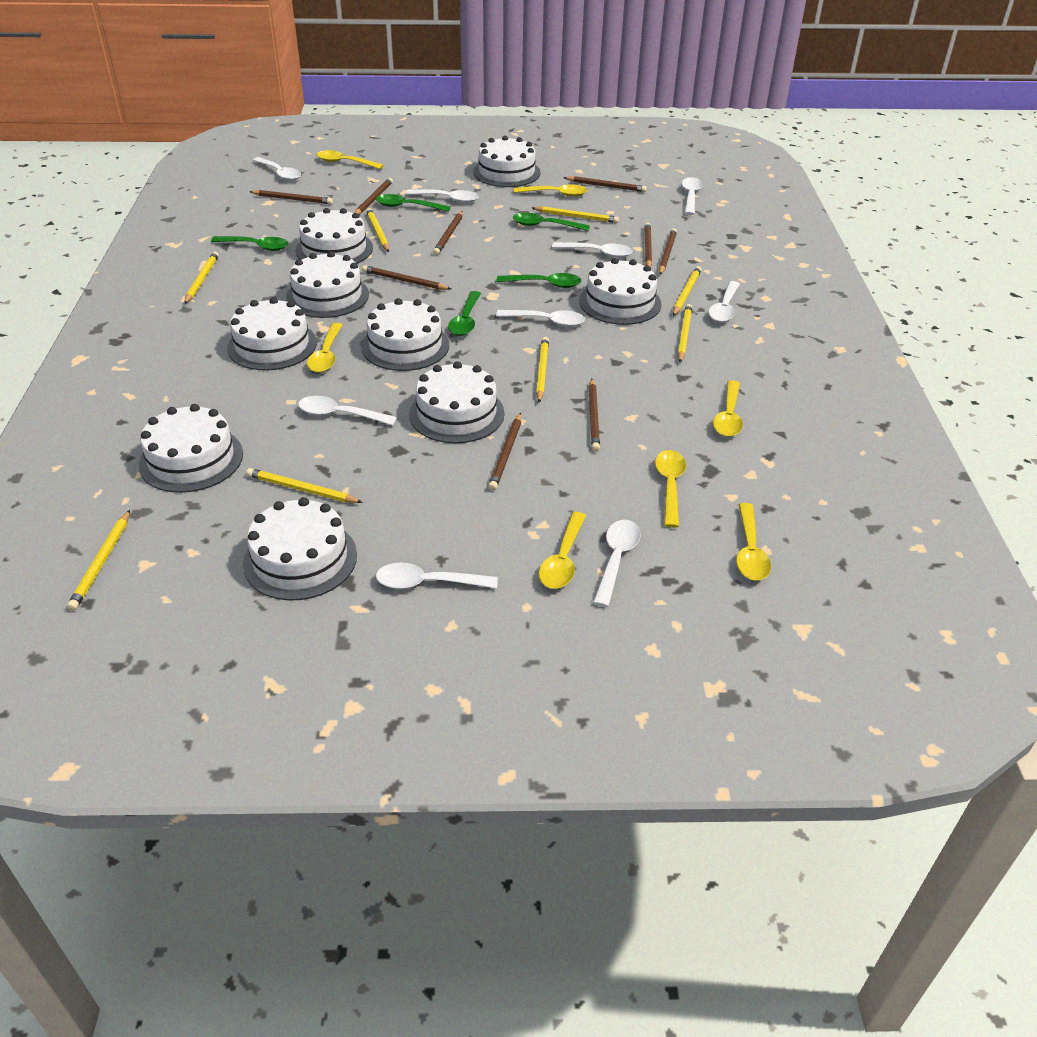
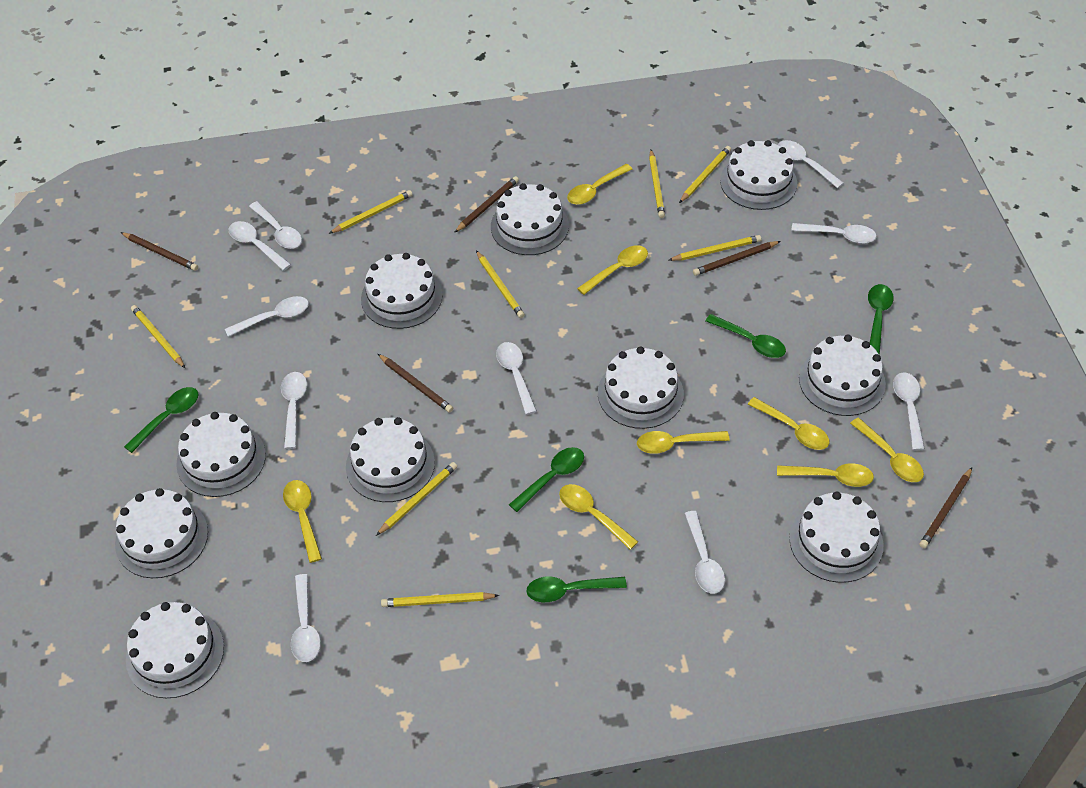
brown pencil: [250,190,333,204] [355,178,393,215] [362,265,451,290] [433,211,463,255] [488,413,521,491] [563,176,647,192] [589,379,600,452] [644,223,652,267] [659,228,677,275] = 9 -> [121,232,198,271] [378,354,453,413] [454,176,519,233] [693,241,781,276] [919,468,972,549] = 5
white cake: [139,404,243,493] [227,297,317,371] [243,497,357,600] [286,251,369,318] [296,208,373,264] [361,298,449,371] [409,361,505,443] [473,136,541,187] [579,258,662,325] = 9 -> [115,488,208,578] [126,602,224,698] [176,412,266,497] [346,417,435,502] [361,253,442,329] [491,183,569,255] [598,346,684,429] [720,140,797,210] [789,491,883,583] [799,335,886,416] = 10
white spoon: [253,157,301,181] [298,396,397,425] [376,563,498,589] [406,189,478,203] [496,310,585,327] [552,242,632,258] [593,520,641,607] [682,177,703,215] [708,281,740,322] = 9 -> [225,296,309,337] [228,221,291,271] [249,201,302,249] [281,372,307,449] [291,574,321,662] [496,342,537,415] [684,511,725,594] [778,140,844,188] [791,223,877,244] [893,372,925,451] = 10
yellow spoon: [307,323,342,373] [316,150,384,169] [514,184,588,197] [539,512,586,589] [655,450,686,528] [713,380,743,437] [736,503,771,581] = 7 -> [283,480,322,563] [559,484,638,550] [567,164,632,205] [577,245,648,295] [637,431,730,454] [748,397,829,450] [777,463,874,487] [850,418,924,482] = 8

